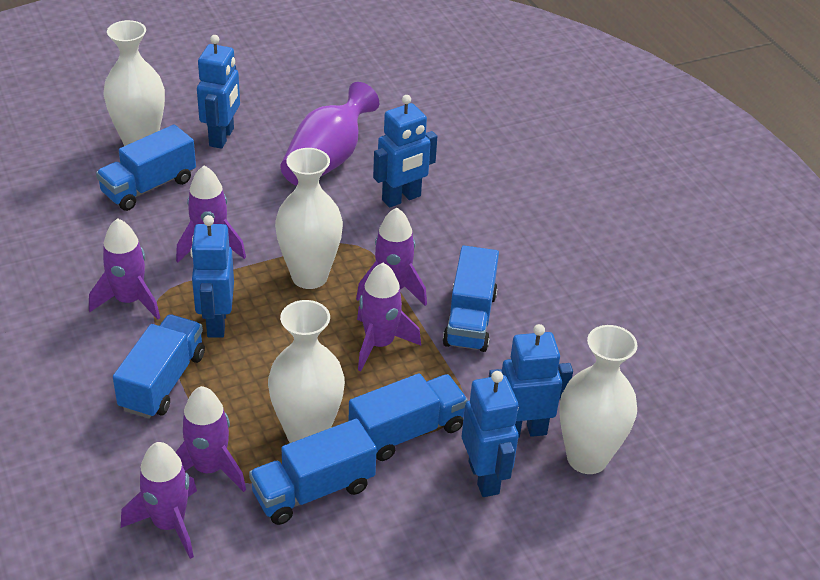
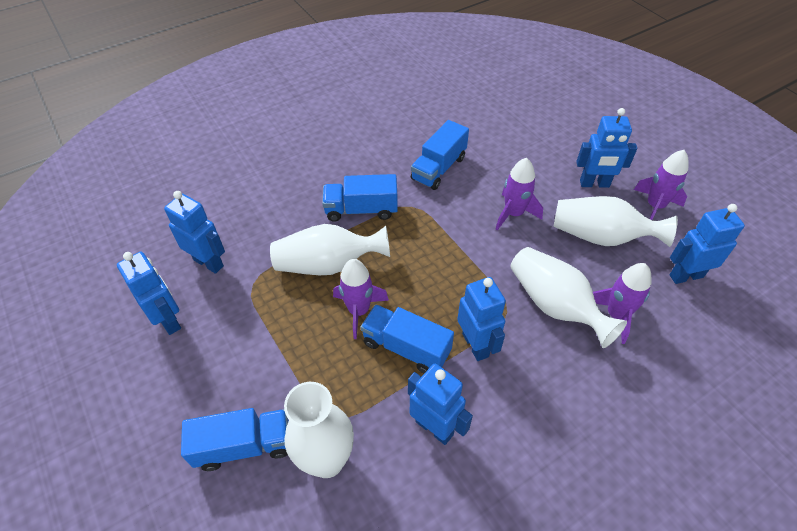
blue robot: [190,215,234,338] [197,35,240,149] [373,95,437,208] [462,371,519,497] [489,324,573,438] = 5 -> [117,252,181,335] [164,191,225,274] [408,364,473,445] [457,277,506,361] [576,108,637,188] [669,204,745,284] = 6
blue truck: [96,125,196,211] [113,314,205,419] [249,419,377,525] [349,373,468,461] [443,246,499,352] = 5 -> [181,408,289,471] [322,174,398,222] [361,305,454,373] [411,120,469,190] = 4
purple rocket: [89,218,160,320] [121,442,197,559] [175,386,246,492] [176,166,246,262] [356,208,427,306] [357,263,421,371] = 6 -> [333,259,389,339] [496,158,543,230] [593,263,652,344] [634,150,689,220] = 4
purple vase: [280,82,379,186] = 1 -> none = 0

